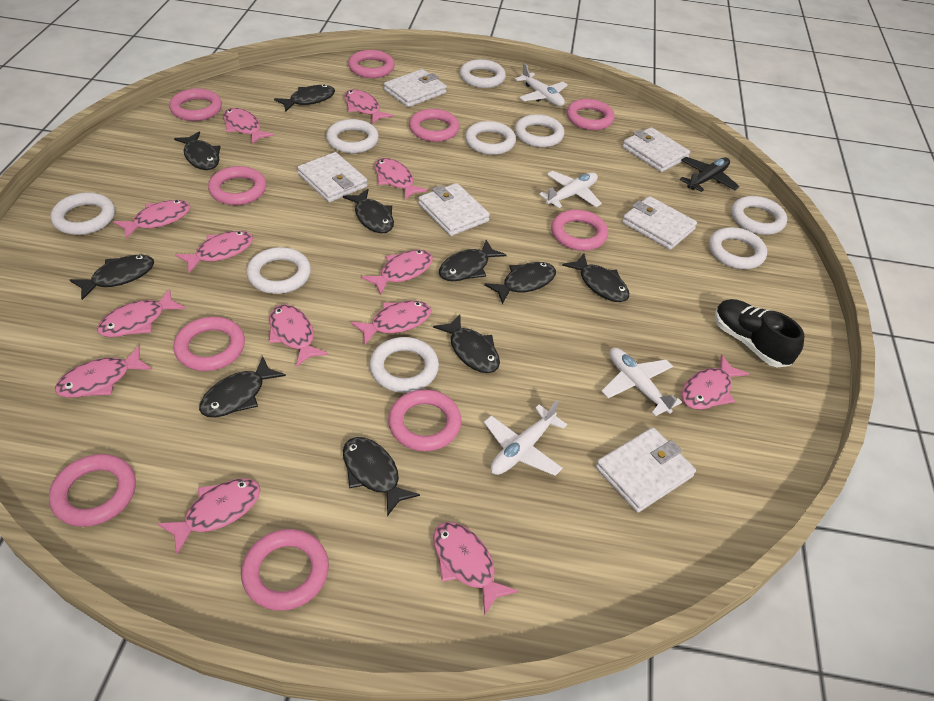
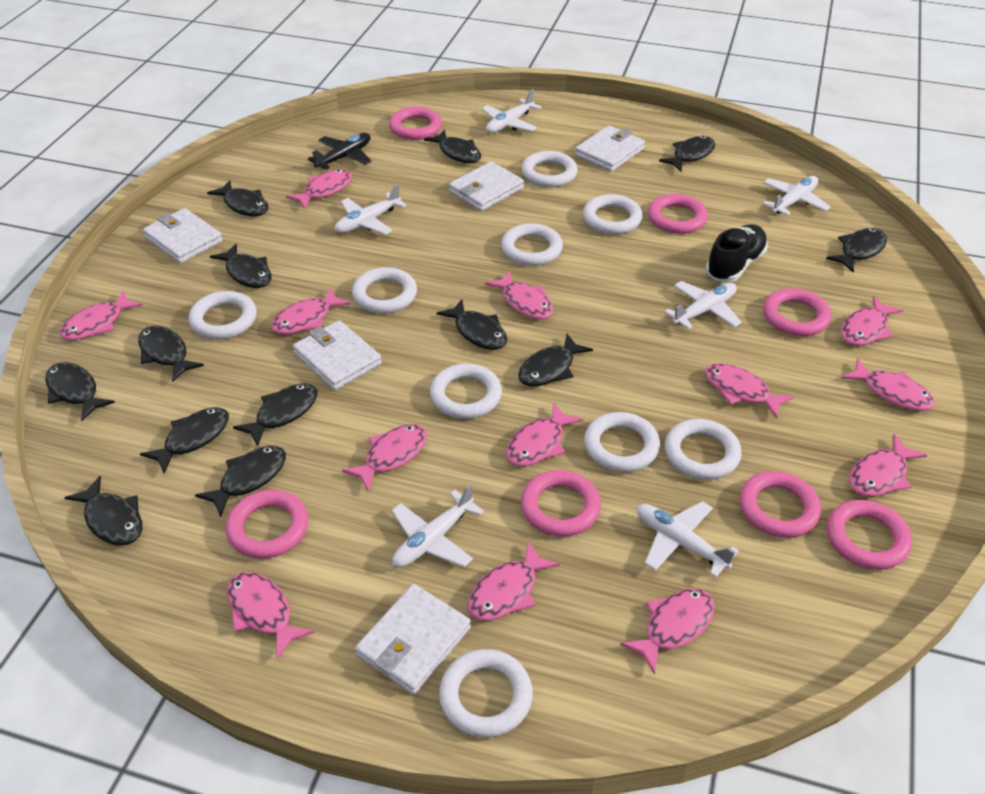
black fish: [70,255,154,300] [174,131,221,170] [199,356,286,417] [274,85,335,112] [343,189,394,233] [343,437,420,516] [433,314,500,373] [439,240,507,281] [484,262,556,304] [562,253,629,302] = 10 -> [45,362,115,421] [65,476,142,546] [138,326,204,382] [140,407,229,474] [195,446,286,517] [207,180,268,216] [210,244,272,288] [233,383,317,447] [424,129,481,163] [437,299,507,350] [518,334,593,387] [659,136,715,171] [826,228,887,273] = 13
pink ring: [49,454,136,527] [169,88,222,121] [173,317,245,371] [208,166,266,205] [241,529,329,611] [348,50,395,78] [388,389,462,451] [409,109,459,142] [551,209,608,251] [566,99,615,130] = 10 -> [226,490,309,559] [389,107,442,140] [521,470,601,537] [648,194,708,234] [739,471,821,538] [763,288,831,336] [827,500,912,570] = 7
white plane: [484,400,567,476] [515,63,568,106] [539,171,602,208] [602,348,682,416] = 4 -> [335,184,407,235] [392,484,484,567] [482,89,542,133] [637,501,739,577] [665,281,742,329] [763,176,830,216] = 6
white wallet: [297,152,368,202] [384,69,447,107] [418,183,490,236] [596,427,696,512] [622,196,697,250] [623,127,690,172] = 6 -> [143,208,223,263] [293,320,382,390] [355,584,471,695] [449,161,524,211] [575,125,645,172] = 5

